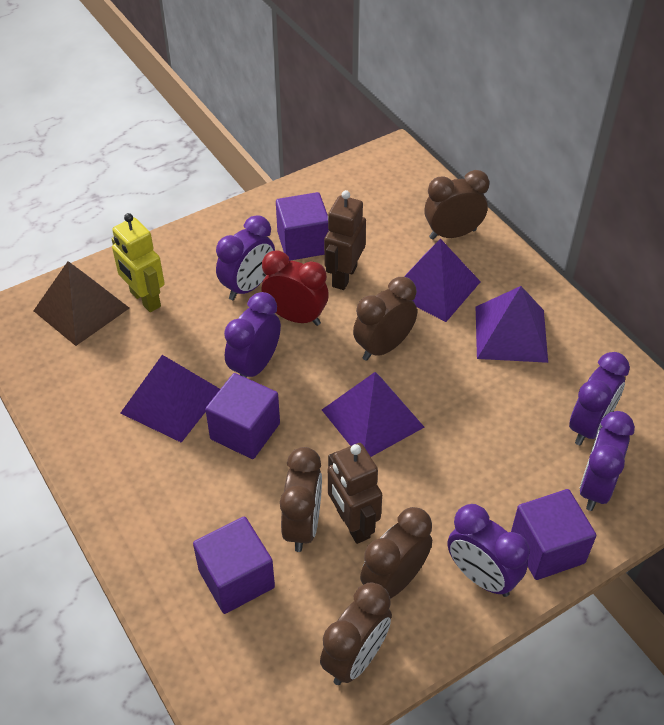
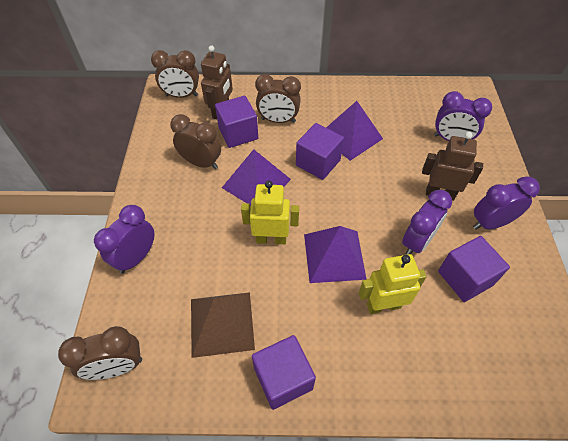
brown clock: [280,447,322,552] [320,583,392,685] [353,277,417,361] [360,507,432,599] [424,170,489,240] = 5 -> [58,326,142,380] [151,50,199,98] [170,114,221,169] [255,74,301,123] = 4
purple clock: [216,215,275,300] [224,292,281,378] [447,504,530,597] [569,352,630,446] [579,411,635,511] = 5 -> [94,205,154,274] [402,190,452,255] [434,91,492,141] [473,176,540,230] = 4
purple pyramid: [120,355,220,443] [322,372,424,457] [404,239,481,322] [476,286,548,363] = 4 -> [222,149,291,206] [304,226,366,283] [326,101,383,161] = 3
red clock: [261,250,329,326] = 1 -> none = 0
yellow robot: [112,213,165,312] = 1 -> [241,180,299,244] [359,254,427,314] = 2

